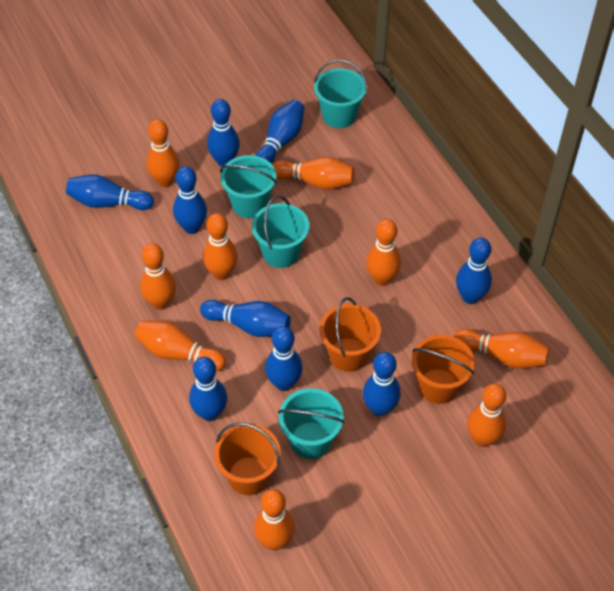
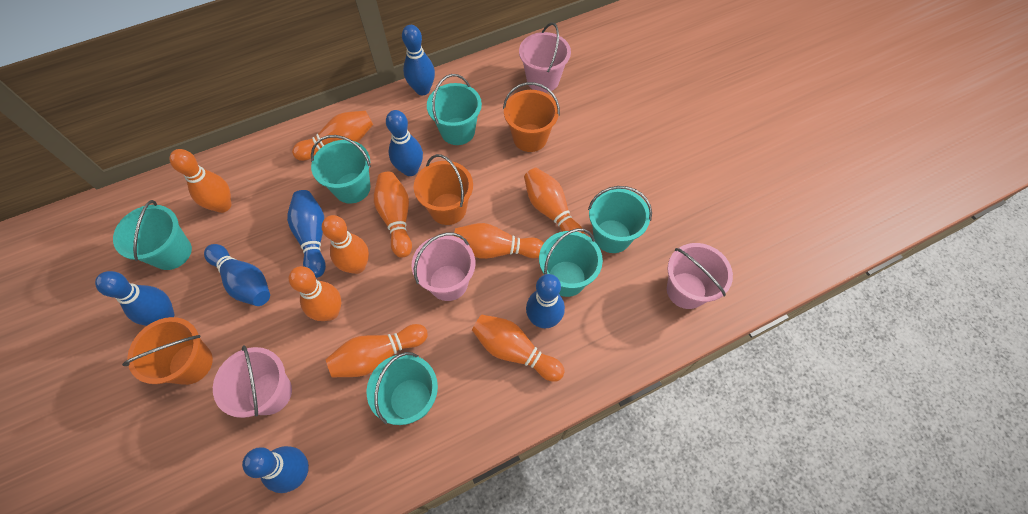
blue bowling pin: [66,174,154,210] [173,166,207,234] [189,357,227,421] [200,300,291,337] [207,99,240,167] [255,100,304,164] [265,326,303,391] [363,352,401,416] [456,238,492,304] = 9 -> [95,271,174,326] [204,244,270,306] [242,446,309,493] [287,190,326,278] [386,110,423,176] [402,25,435,95] [526,274,565,328] = 7
pink bucket: none = 0 -> [213,345,292,418] [412,233,475,301] [519,23,571,93] [667,243,733,309] = 4
turquoise bucket: [220,155,277,218] [252,195,309,268] [278,388,345,459] [314,59,367,128] = 4 -> [113,200,192,270] [311,135,371,204] [367,352,438,425] [427,74,482,145] [539,228,603,297] [588,186,652,253] = 6

